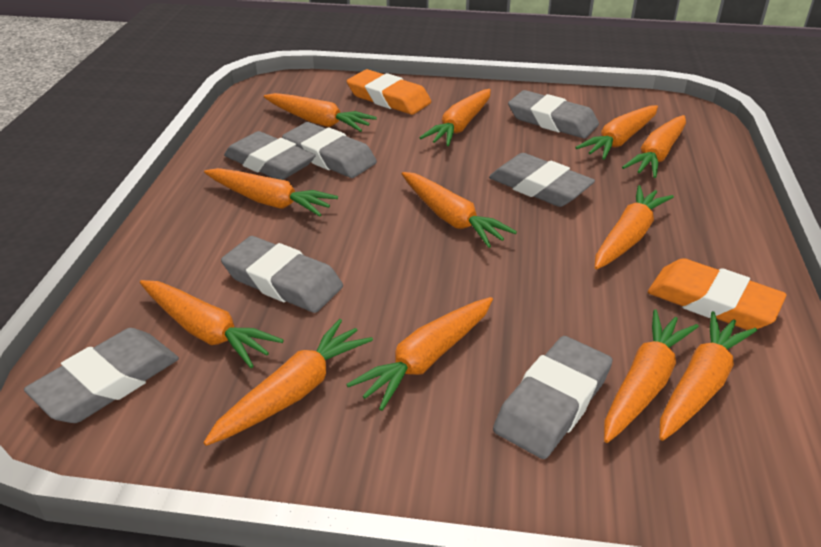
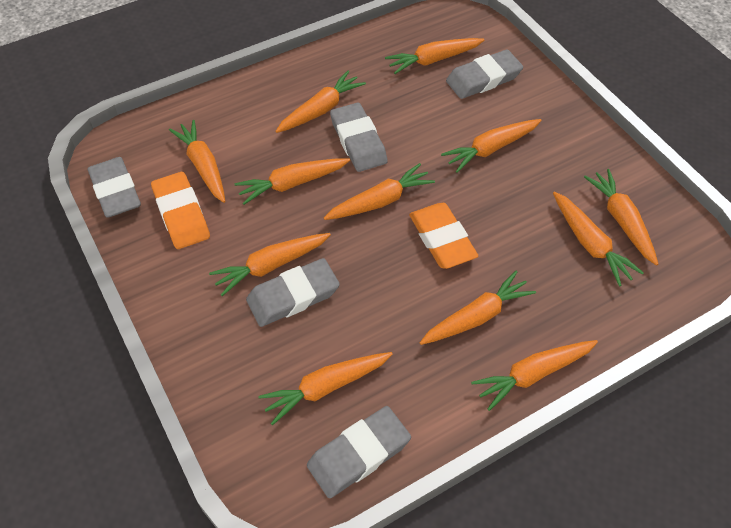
grey eraser: [24,328,179,423] [221,236,343,313] [224,131,316,180] [282,122,377,178] [489,153,595,207] [493,336,613,459] [508,90,599,138] = 7 -> [88,157,141,218] [246,258,340,327] [307,406,411,498] [330,103,388,172] [446,49,523,99] = 5

